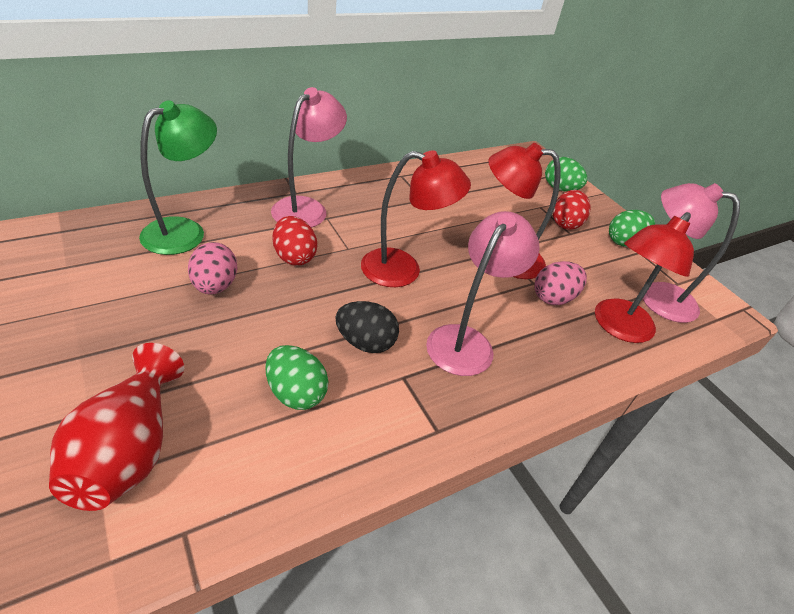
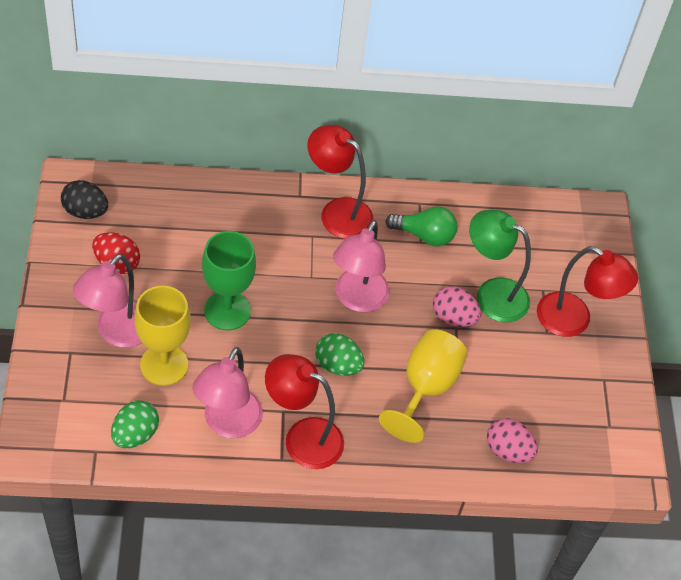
green egg: [265,345,328,410] [545,157,587,192] [609,210,655,247] = 3 -> [111,400,159,448] [315,333,364,376] = 2
green goblet: none = 0 -> [202,231,256,330] = 1
green light bulb: none = 0 -> [385,206,457,246] = 1
red egg: [273,216,318,266] [553,190,590,230] = 2 -> [92,232,140,274] = 1
red vase: [49,343,184,511] = 1 -> none = 0
yellow goblet: none = 0 -> [134,286,191,386] [379,329,467,443] = 2

